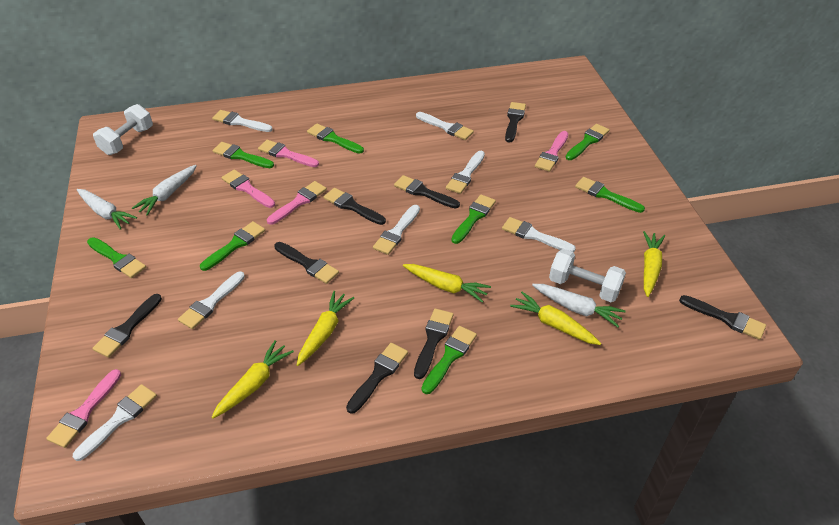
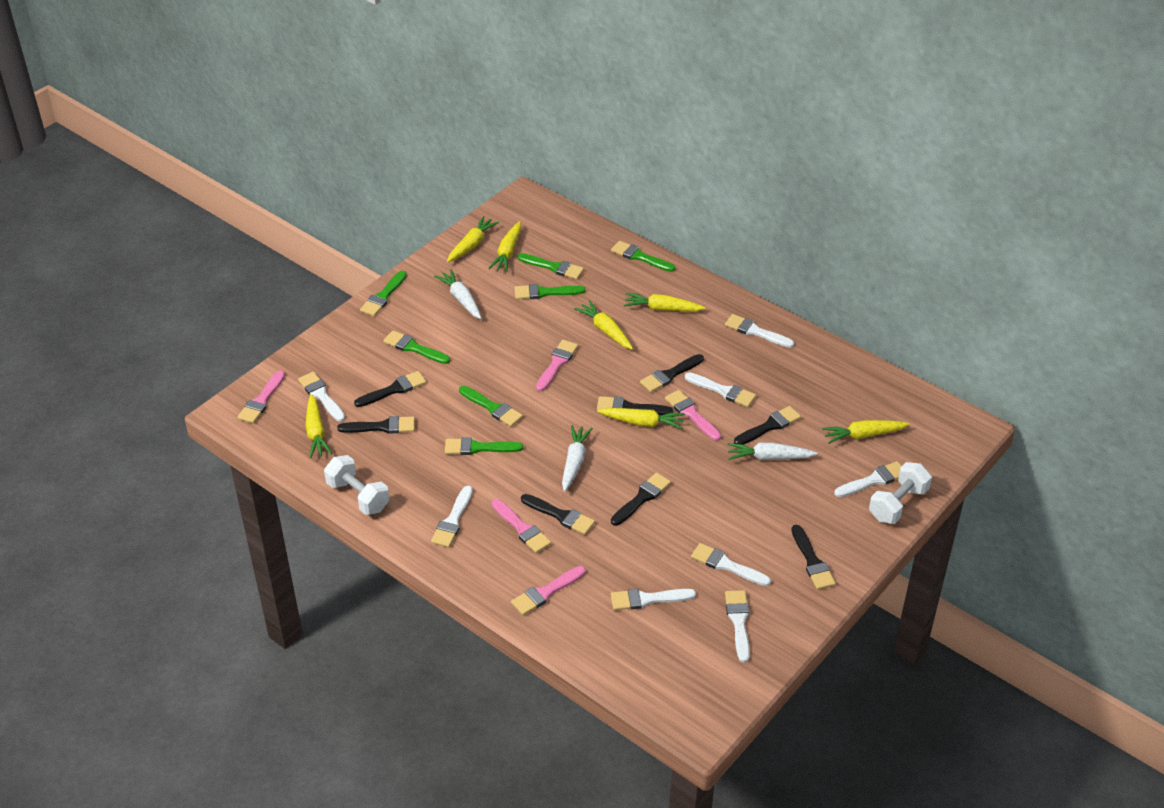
green brush: [87,237,146,278] [200,221,265,271] [212,142,274,168] [307,123,364,154] [422,326,477,394] [451,195,496,244] [565,124,609,160] [575,177,645,213] = 8 -> [360,271,407,316] [383,330,450,364] [445,437,523,455] [459,386,523,427] [514,284,585,299] [517,253,584,279] [611,241,676,272] = 7
white brush: [73,384,157,461] [178,272,245,329] [212,110,273,132] [373,205,420,255] [416,112,474,140] [446,151,485,194] [502,217,576,252] = 7 -> [298,372,345,421] [431,486,473,547] [611,588,696,610] [685,372,756,407] [691,543,771,586] [725,314,794,348] [725,590,750,662] [834,461,902,497] = 8
yellow carrot: [212,340,294,419] [297,291,354,366] [403,264,491,303] [510,292,601,345] [643,231,665,297] = 5 -> [306,394,332,458] [447,216,499,262] [488,221,521,272] [574,300,633,350] [597,408,685,429] [624,293,706,311] [822,420,910,444] = 7

